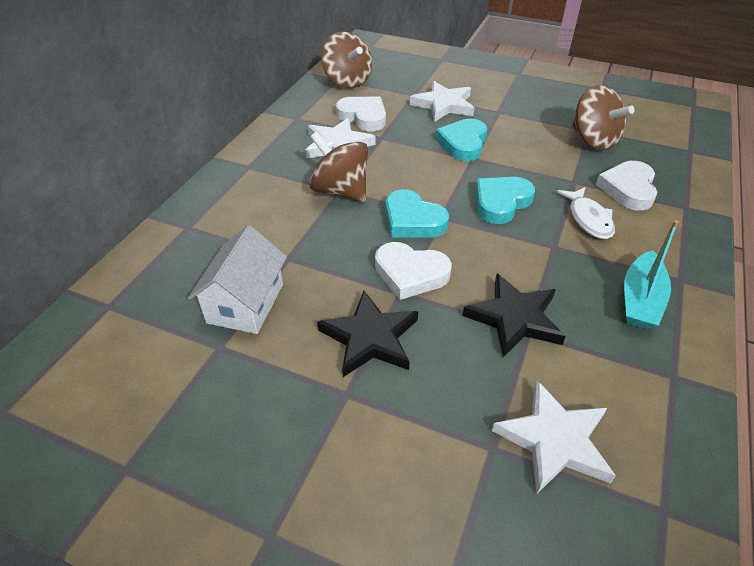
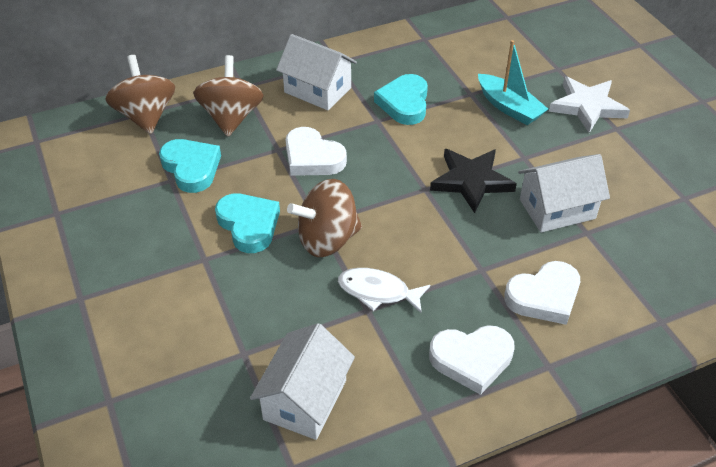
black star: [317,291,418,377] [462,274,566,357] = 2 -> [430,149,517,213] = 1
white house: [188,225,287,334] = 1 -> [250,323,355,440] [276,34,357,110] [518,154,610,233] = 3
white star: [305,118,376,159] [410,81,474,122] [492,380,616,494] = 3 -> [549,77,630,133] = 1

